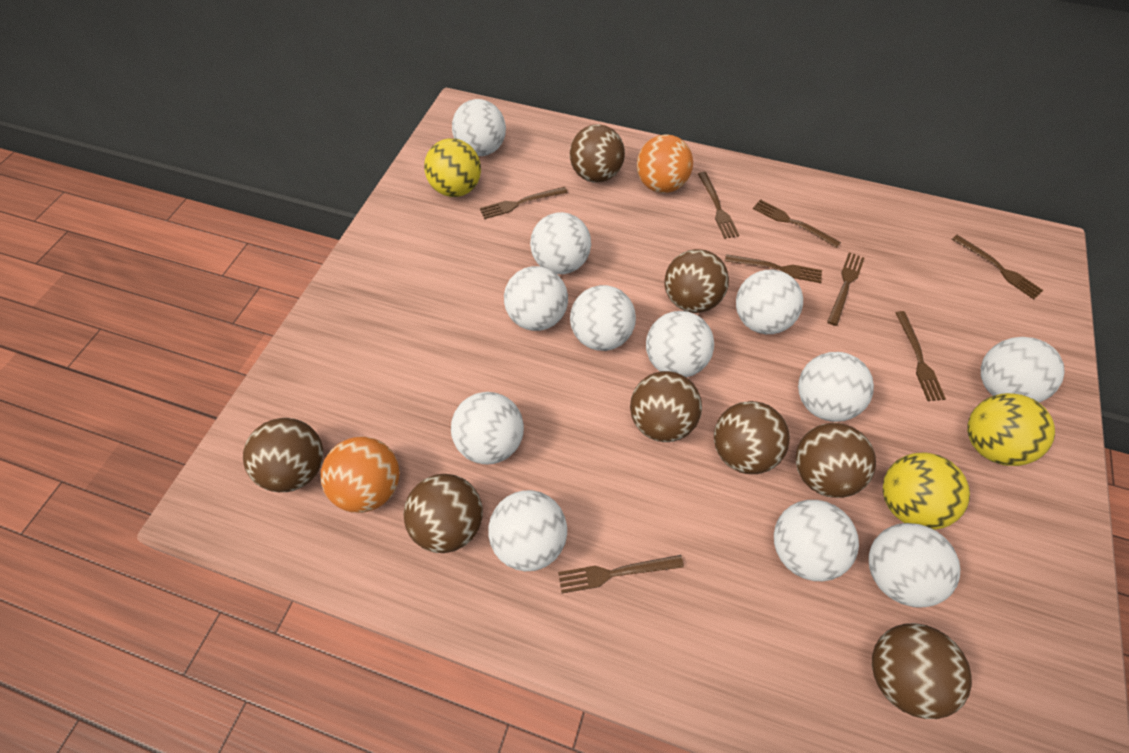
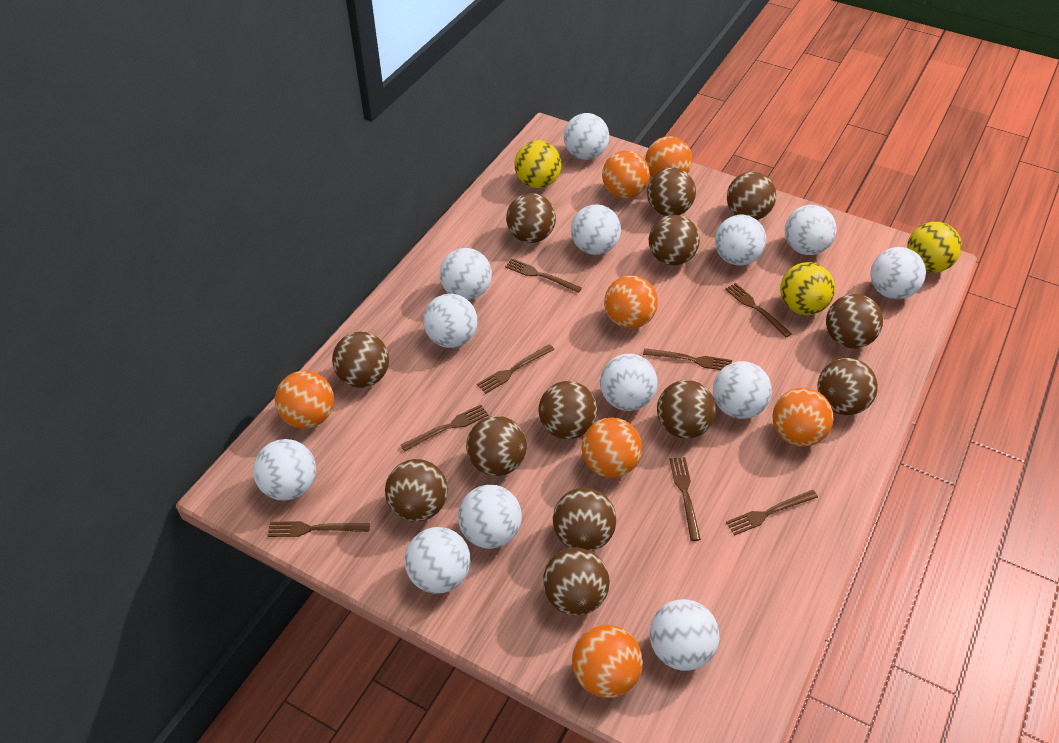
brown ball: [243,418,324,492] [403,474,483,553] [570,124,625,182] [630,371,702,442] [665,249,729,313] [714,401,790,474] [795,423,876,498] [872,623,972,719] = 8 -> [332,332,389,388] [385,459,448,522] [466,416,526,476] [506,193,556,243] [539,381,597,440] [543,548,610,616] [553,488,617,551] [647,168,696,216] [649,215,700,265] [657,380,716,439] [727,172,776,220] [818,358,878,415] [826,294,883,348] = 13
orange ball: [321,437,400,513] [637,135,693,193] = 2 -> [275,371,334,429] [572,625,643,698] [582,418,642,478] [602,150,650,199] [604,275,658,329] [645,136,692,177] [772,388,833,447] = 7
white ball: [451,392,524,464] [452,99,506,156] [488,490,567,571] [504,266,568,331] [530,212,591,274] [570,285,636,351] [646,311,714,377] [736,270,803,334] [774,500,859,581] [798,352,874,422] [869,523,960,608] [981,337,1065,402] = 12 -> [253,439,316,501] [405,527,471,593] [423,294,478,348] [440,248,492,300] [458,485,522,549] [564,113,609,160] [571,204,621,255] [600,354,658,411] [650,599,720,671] [713,361,772,419] [715,215,766,265] [785,205,837,255] [871,247,926,299] = 13

